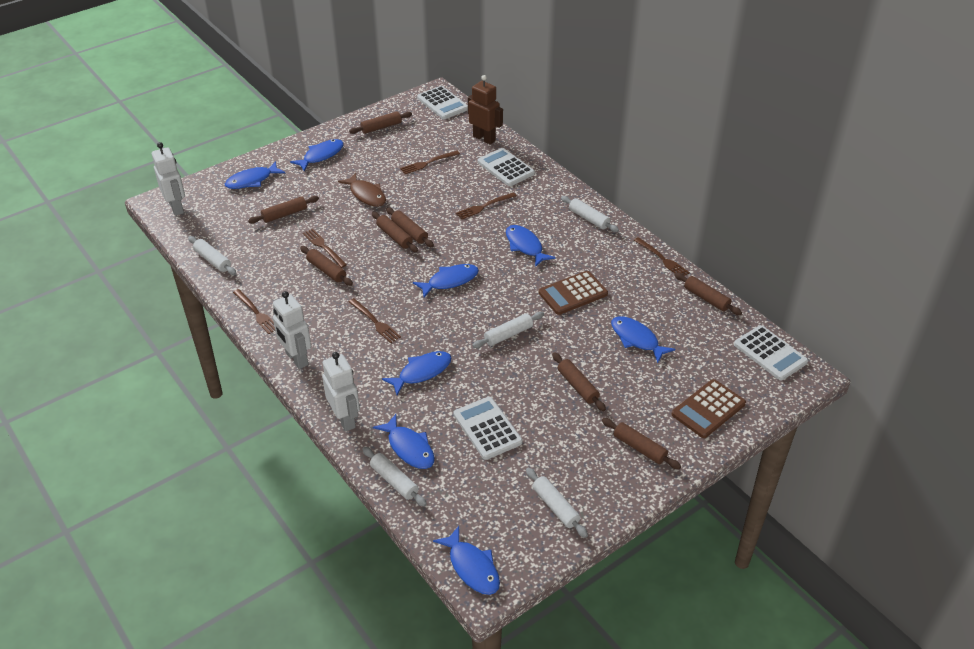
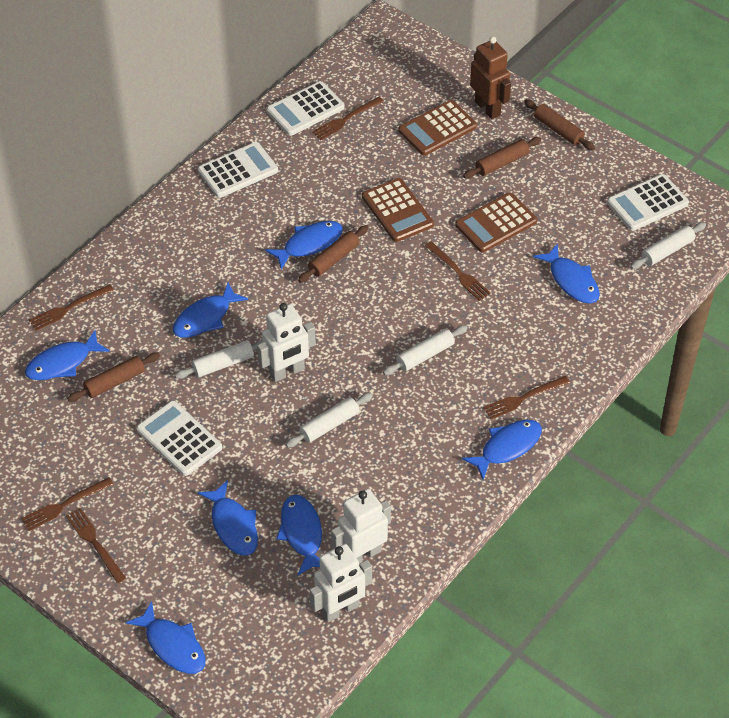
brown calculator: [539,271,608,315] [671,379,746,438] = 2 -> [362,178,434,242] [399,100,477,156] [455,193,537,252] = 3
brown fish: [338,173,386,207] = 1 -> none = 0
brown rolling pin: [248,196,319,224] [300,246,353,286] [349,111,412,134] [372,212,418,253] [386,207,434,247] [552,352,606,411] [602,418,681,469] [675,273,742,315] = 8 -> [67,352,160,402] [298,225,369,283] [463,137,541,178] [524,99,595,150] = 4
white rolling pin: [188,236,236,275] [362,447,427,507] [472,312,544,348] [526,468,588,538] [561,196,619,232] = 5 -> [175,340,263,379] [286,393,373,448] [383,325,468,375] [630,222,706,269] = 4

